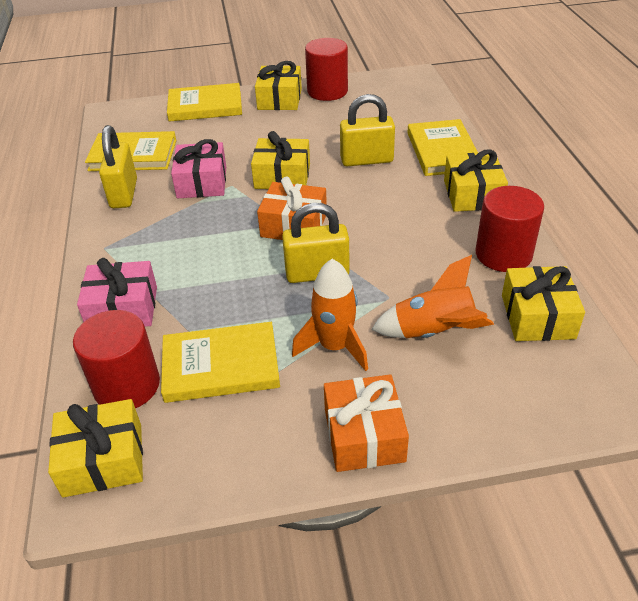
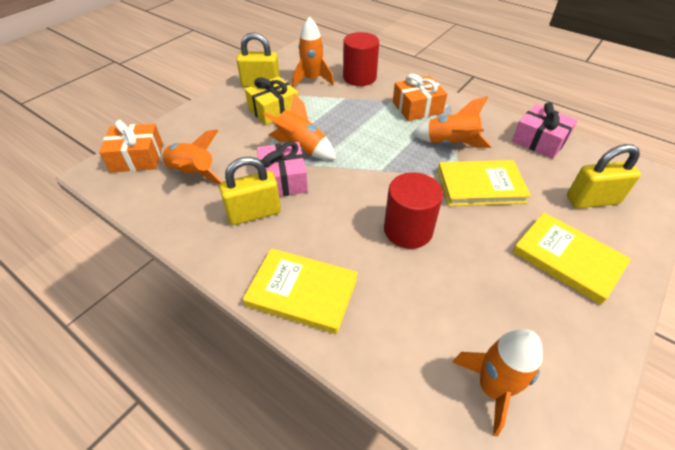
orange rocket: [292,259,368,371] [371,255,494,338] = 2 -> [160,129,223,184] [263,93,336,160] [292,16,334,87] [412,96,491,148] [453,329,543,437] = 5
red cylinder: [73,310,160,408] [305,38,348,101] [476,186,544,272] = 3 -> [343,32,379,86] [384,173,443,249] = 2
yellow book: [85,131,176,171] [161,322,280,403] [167,83,242,122] [408,119,478,176] = 4 -> [243,248,358,334] [438,160,531,206] [512,213,631,305] = 3
yellow gift: [48,399,143,498] [251,131,310,189] [255,61,302,110] [444,150,508,212] [502,266,585,341] = 5 -> [245,77,299,125] = 1

